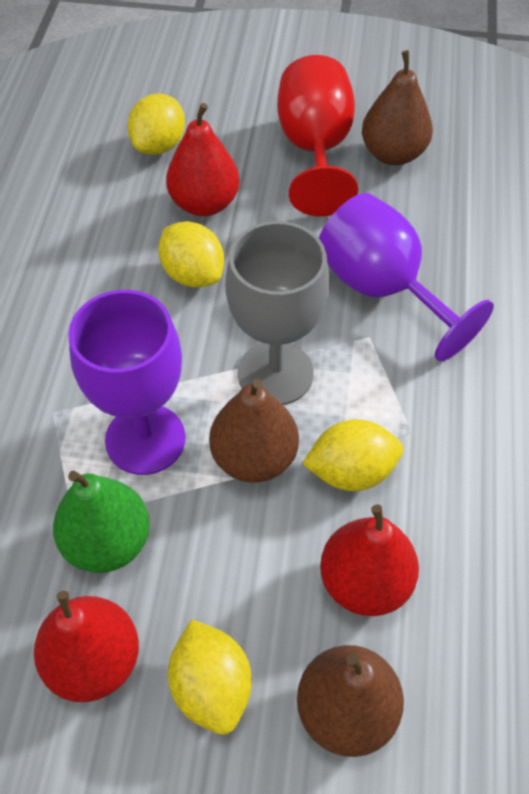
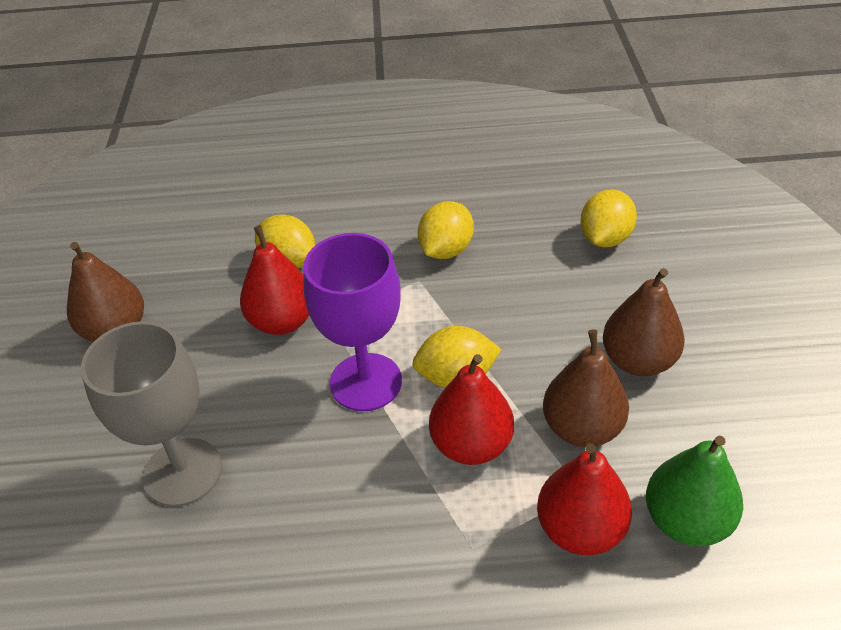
purple goblet: [68,290,185,475] [319,193,494,362] = 2 -> [303,233,402,411] = 1
red goblet: [277,55,358,216] = 1 -> none = 0

